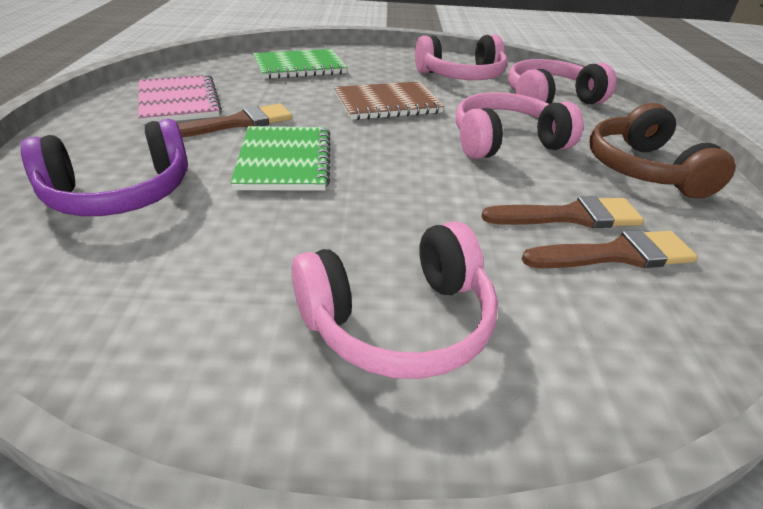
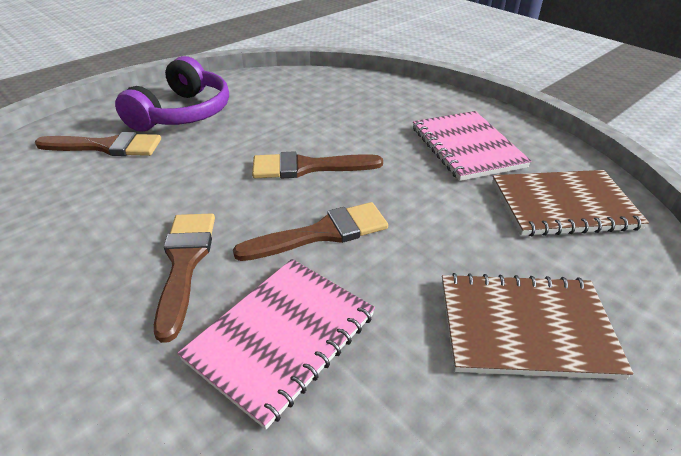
brown brush: [178,104,292,138] [481,196,644,228] [522,230,698,268] = 3 -> [35,132,161,156] [154,213,215,343] [233,202,388,261] [252,151,383,178] = 4
brown headphones: [589,103,736,199] = 1 -> none = 0
brown notebook: [334,81,445,120] = 1 -> [442,273,633,379] [492,170,649,236] = 2
green notebook: [230,126,330,190] [253,49,347,79] = 2 -> none = 0
pink headphones: [292,221,498,379] [415,35,507,80] [456,92,583,159] [508,59,616,104] = 4 -> none = 0
pink notebook: [138,74,222,124] = 1 -> [177,259,375,430] [413,111,532,181] = 2

